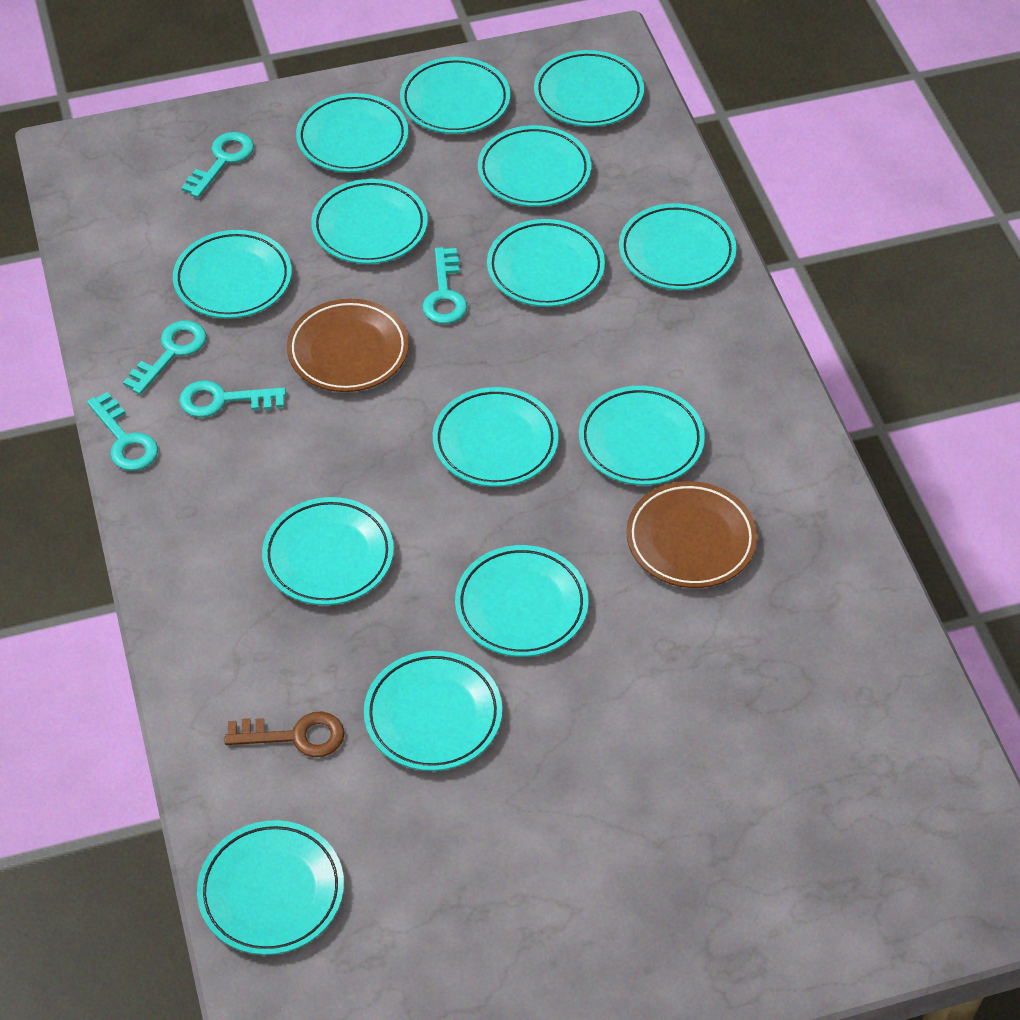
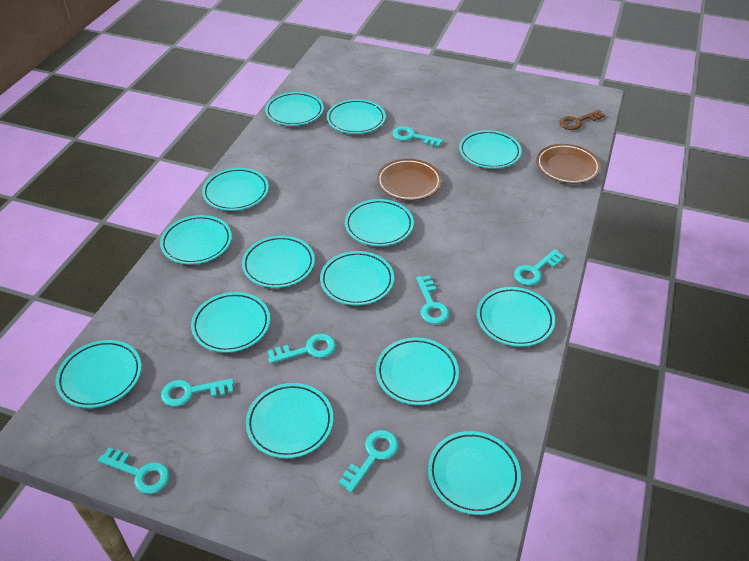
turquoise key: [87,392,158,471] [123,320,207,395] [179,380,286,417] [181,132,254,198] [422,247,467,324] = 5 -> [98,448,170,494] [161,378,234,407] [268,334,336,364] [339,430,399,493] [392,126,443,147] [416,275,449,324] [514,249,565,286] = 7

